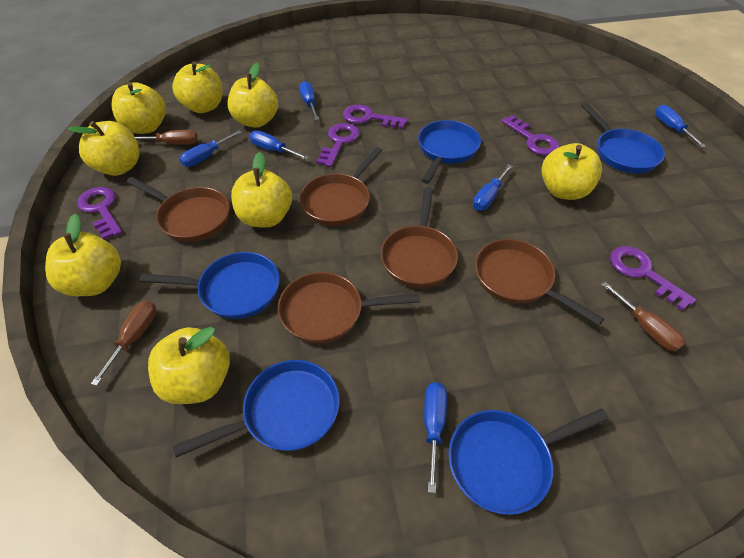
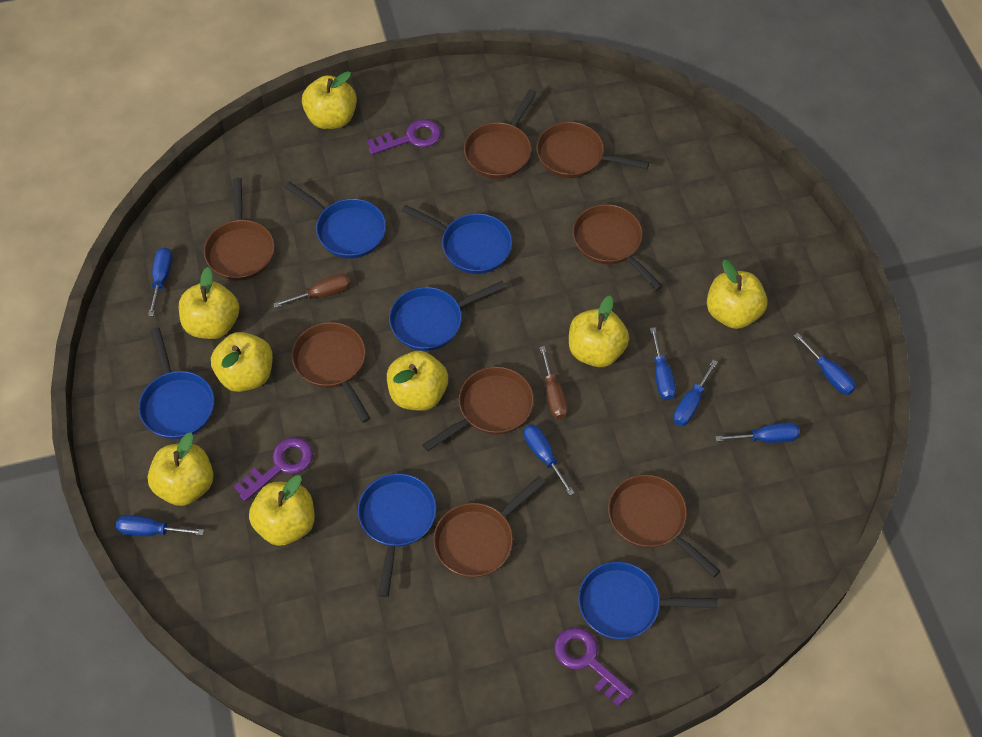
blue pan: [139,252,280,319] [173,360,339,457] [418,120,481,184] [448,409,609,515] [581,103,665,173] = 5 -> [139,328,215,439] [285,182,386,258] [358,473,437,597] [389,281,506,351] [402,205,512,274] [578,562,718,639] = 6
blue screwdriver: [179,130,242,167] [250,131,309,160] [299,81,319,120] [424,382,447,493] [473,164,512,211] [655,105,706,148] = 6 -> [116,515,204,536] [148,247,172,316] [524,425,574,495] [650,327,676,400] [673,360,718,426] [715,423,800,443] [794,333,856,395] = 7
brown pan: [127,177,230,242] [278,272,420,344] [300,147,382,226] [380,187,458,288] [475,239,604,326] = 5 -> [204,178,275,281] [292,322,370,423] [422,367,534,452] [433,476,546,578] [464,89,537,179] [536,122,649,178] [573,204,663,291] [608,474,720,577] = 8
brown screwdriver: [91,301,156,386] [135,130,198,145] [601,282,686,352] = 3 -> [273,274,351,308] [539,346,568,419] = 2
purple key: [77,187,122,240] [317,123,360,167] [343,105,408,129] [501,115,560,155] [610,246,696,311] = 5 -> [234,437,313,501] [367,119,441,155] [554,628,634,707] = 3

